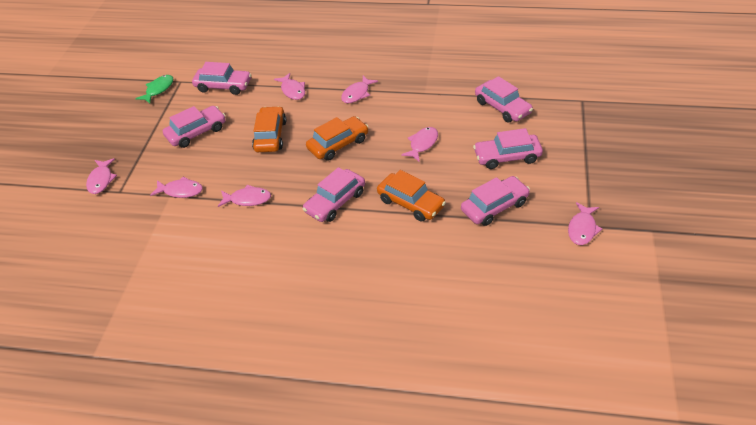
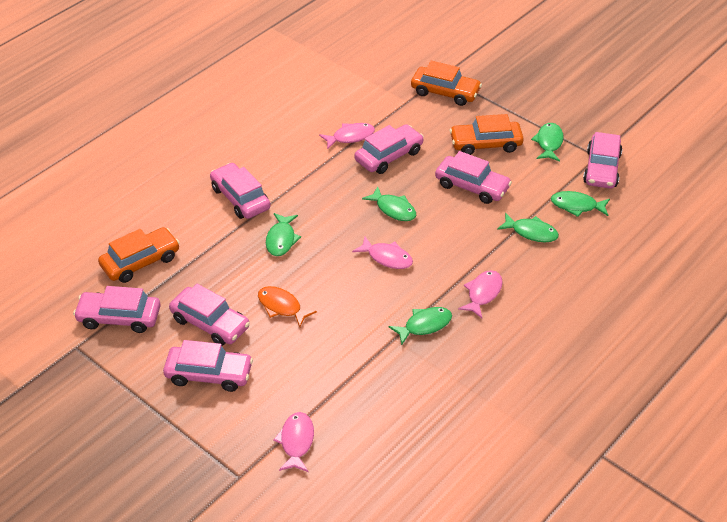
green fish: [135,75,173,104] = 1 -> [266,213,301,256] [362,186,416,221] [389,307,452,345] [497,213,559,242] [531,123,564,162] [551,191,610,217] = 6
orange fish: none = 0 -> [258,286,317,327] = 1
pink car: [163,106,226,148] [192,62,252,95] [303,167,365,222] [461,176,530,226] [473,128,543,169] [475,76,533,122] = 6 -> [73,286,161,333] [163,340,253,392] [169,284,250,346] [210,163,271,219] [354,124,424,174] [435,151,512,204] [583,132,623,189] = 7
pink fish: [86,158,117,194] [150,177,203,198] [218,185,271,207] [274,73,305,100] [341,76,378,103] [401,127,438,162] [568,202,602,245] = 7 -> [273,412,314,472] [319,123,375,149] [352,236,413,269] [458,270,503,318] = 4

